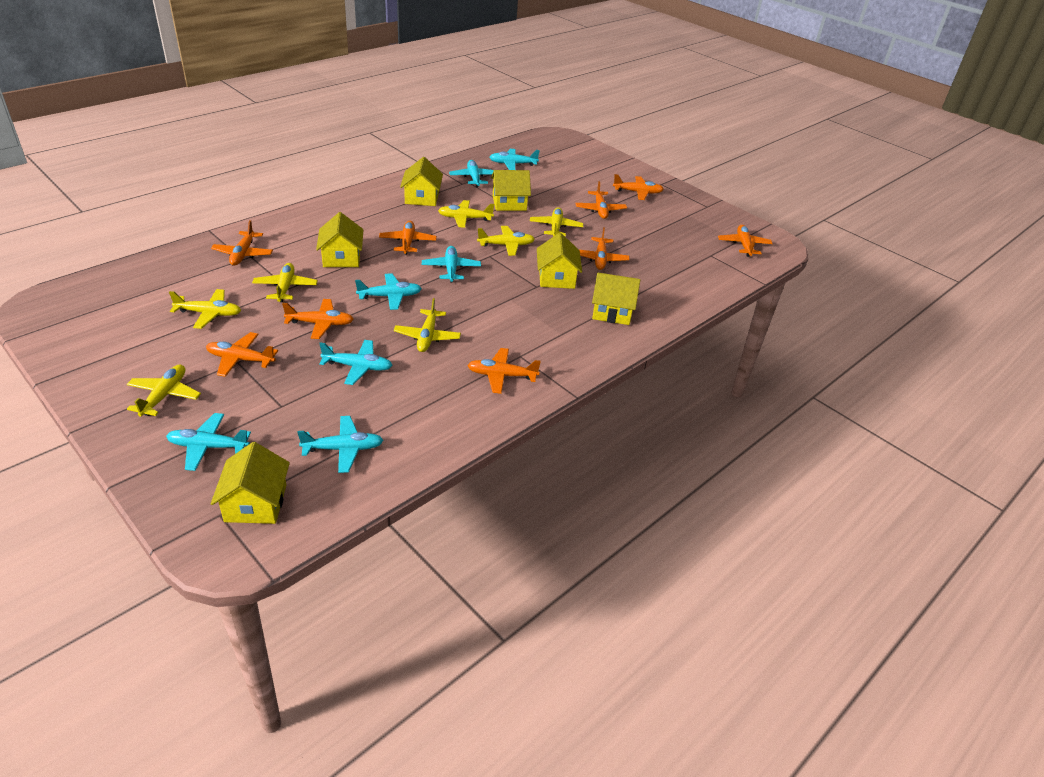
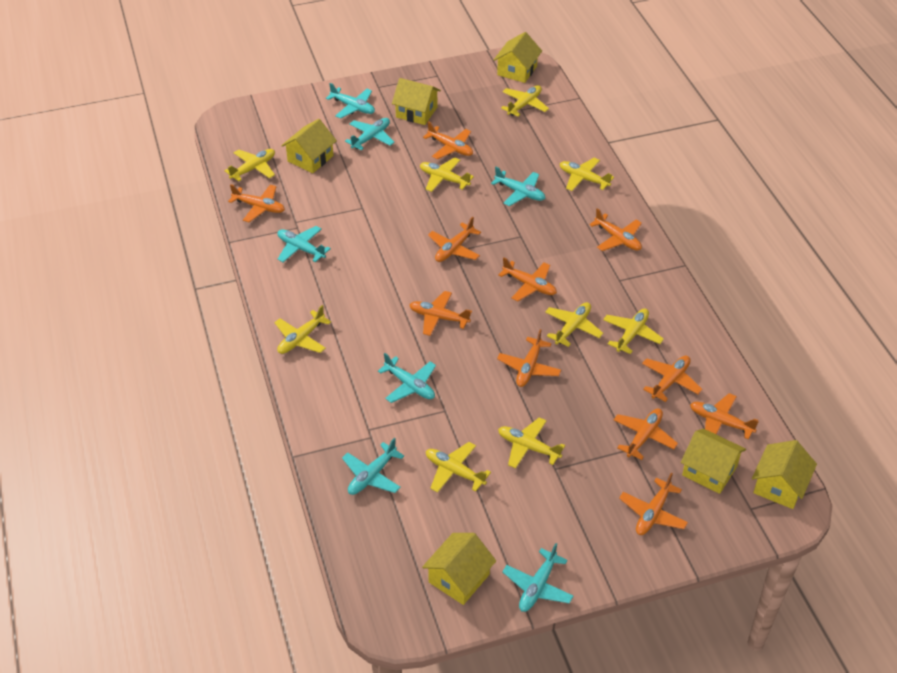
orange plane: [206,332,278,377] [211,220,273,265] [282,299,354,339] [379,221,437,255] [467,348,541,394] [575,181,627,219] [578,227,630,270] [613,174,664,200] [718,225,773,257] = 9 -> [228,184,285,222] [410,291,472,336] [423,121,473,159] [428,217,481,262] [497,329,561,387] [499,257,557,301] [589,208,642,251] [614,408,678,460] [619,472,688,535] [642,356,702,402] [690,393,759,439] = 11
yellow plane: [127,365,201,417] [169,289,241,329] [252,263,318,302] [394,298,461,352] [438,200,494,228] [477,226,535,256] [530,207,584,237] = 7 -> [224,149,275,181] [274,305,331,354] [420,157,474,192] [426,442,491,493] [498,417,565,469] [501,85,549,116] [545,302,603,347] [560,158,614,191] [603,308,664,354] = 9

